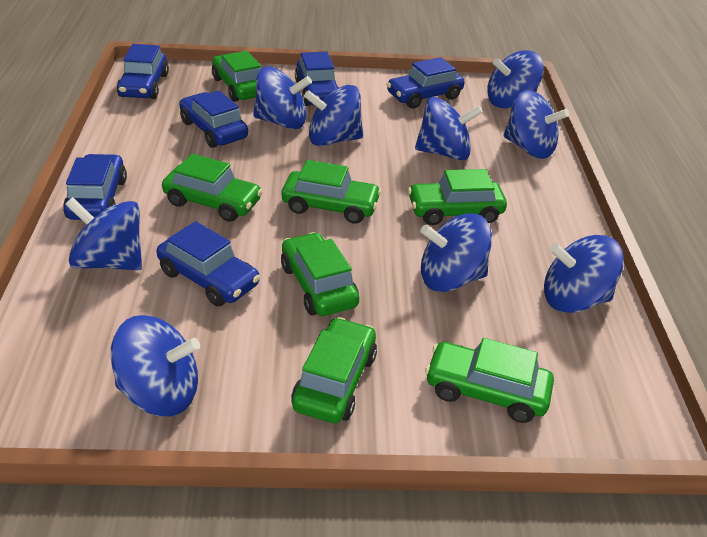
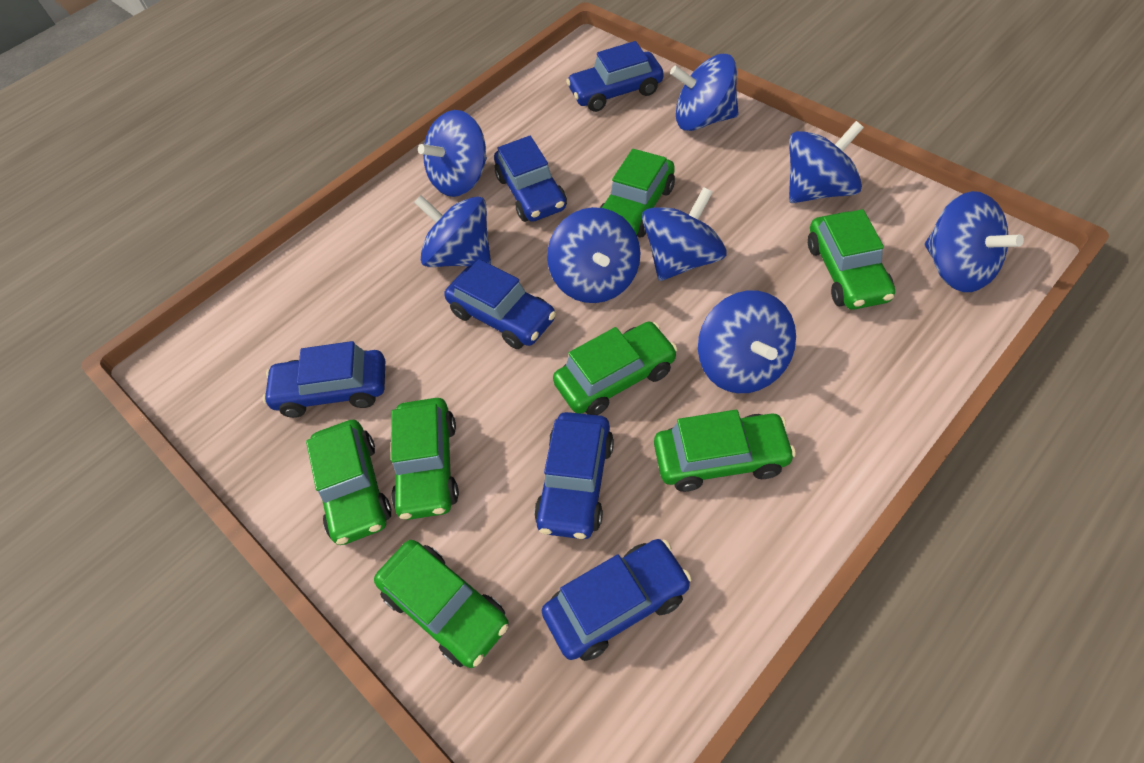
blue spinning top: [65,197,142,270] [111,315,200,416] [253,67,312,129] [304,85,363,146] [415,97,483,161] [420,214,492,292] [487,50,544,109] [504,90,569,159] [544,235,624,313] = 9 -> [414,195,491,267] [418,110,487,197] [547,207,640,303] [642,187,726,281] [670,54,739,131] [698,291,796,393] [789,121,864,203] [925,191,1024,292] = 8

